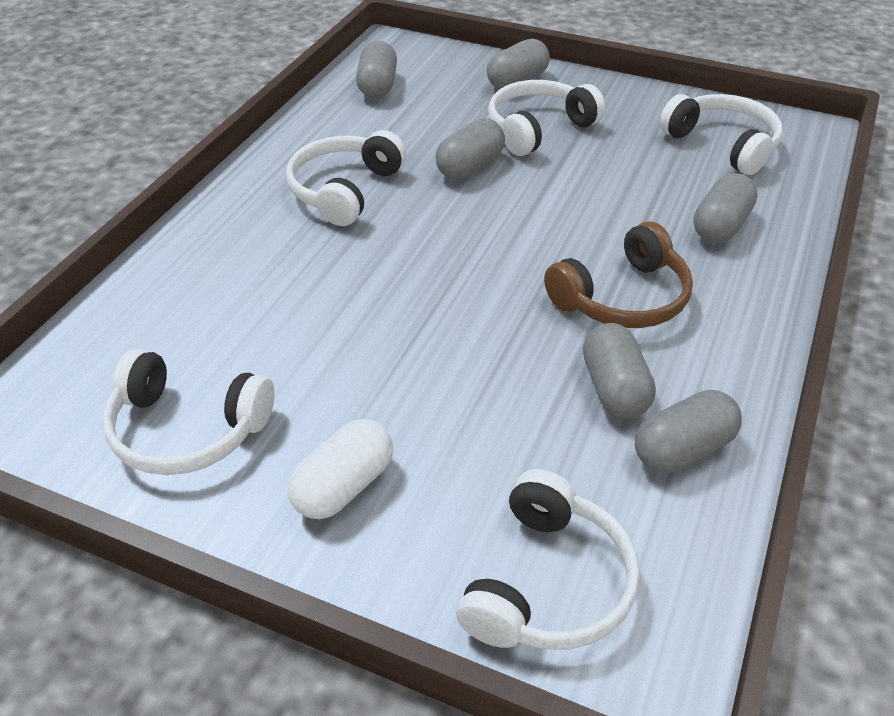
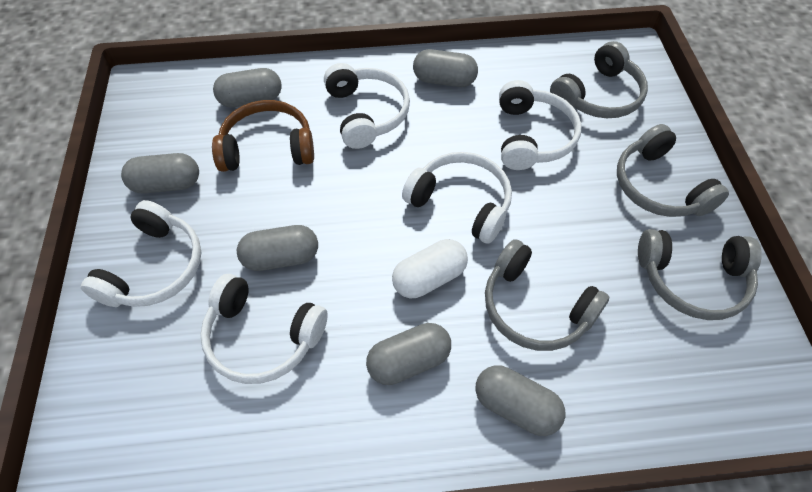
grey headphones: none = 0 -> [485,239,609,351] [550,41,648,118] [617,124,729,217] [638,229,762,320] = 4

